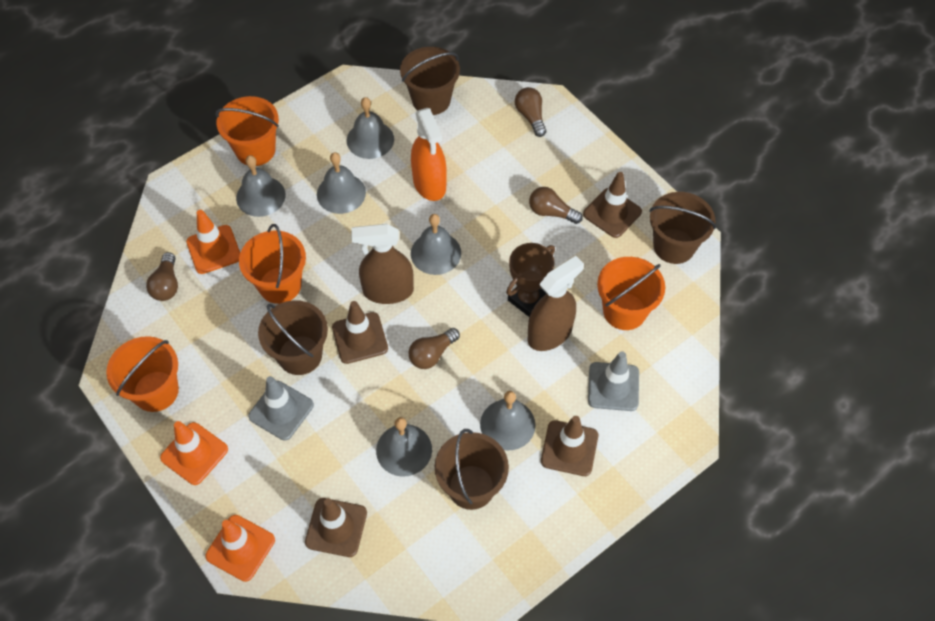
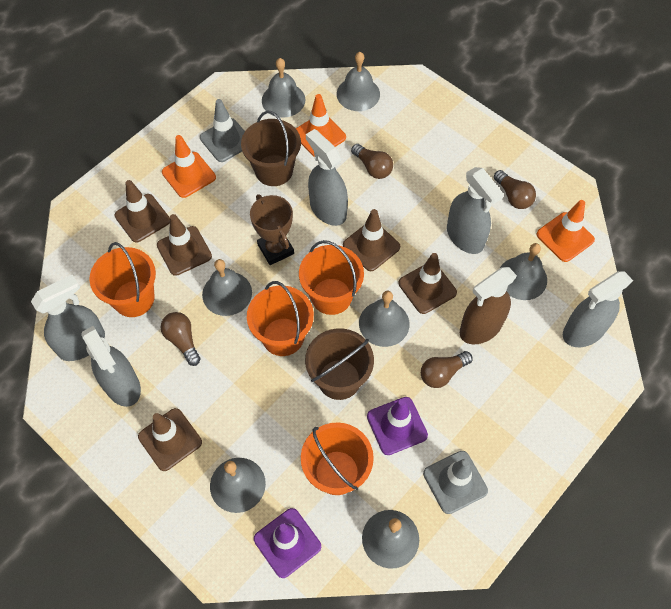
brown bucket: [258,300,328,375] [400,47,460,115] [435,429,509,510] [649,192,716,264] = 4 -> [241,111,301,186] [305,328,374,400] = 2
brown spray bottle: [351,224,414,304] [528,256,584,351] = 2 -> [460,267,517,344] = 1
brown traffic cone: [305,498,367,557] [332,301,388,364] [541,416,598,476] [583,172,642,238] = 4 -> [115,180,170,243] [138,408,202,471] [157,214,212,276] [343,209,400,271] [398,253,457,314] = 5
grey bell: [236,155,285,217] [317,152,366,214] [347,97,394,159] [376,417,432,477] [411,214,461,275] [480,391,536,450] = 6 -> [202,259,252,316] [210,458,266,513] [262,58,305,118] [337,52,380,111] [359,291,410,347] [362,510,419,569] [500,243,547,300] = 7
grey spray bottle: none = 0 -> [31,275,105,361] [81,326,141,407] [306,129,348,226] [447,167,504,254] [563,271,633,347] = 5
orange spray bottle: [411,108,447,201] = 1 -> none = 0
purple traffic cone: none = 0 -> [254,508,321,578] [367,397,428,455] = 2

